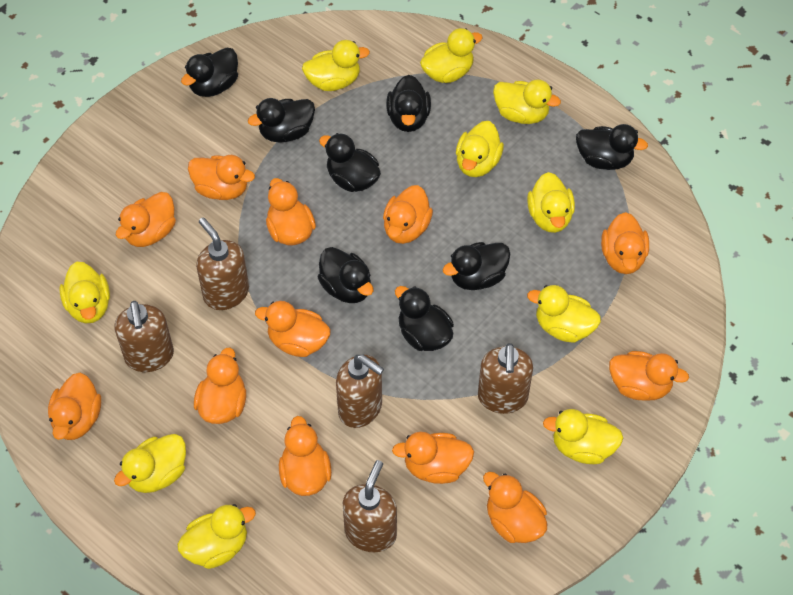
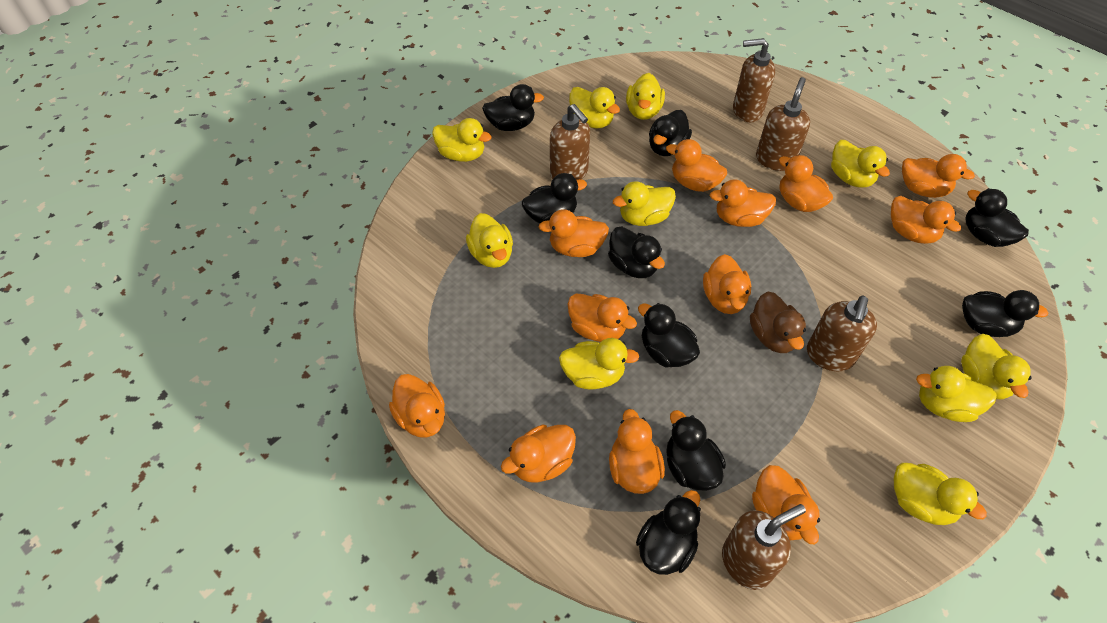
black duck: [181,48,238,97] [248,98,315,143] [317,247,373,303] [319,133,381,192] [386,75,431,132] [395,286,454,351] [442,242,510,290] [576,124,648,170] = 8 -> [482,84,544,131] [522,173,587,223] [608,227,665,278] [636,490,701,575] [638,303,700,367] [649,110,692,156] [666,410,726,491] [962,290,1048,337] [965,188,1029,247] = 9
brown duck: none = 0 -> [750,292,806,353] = 1

